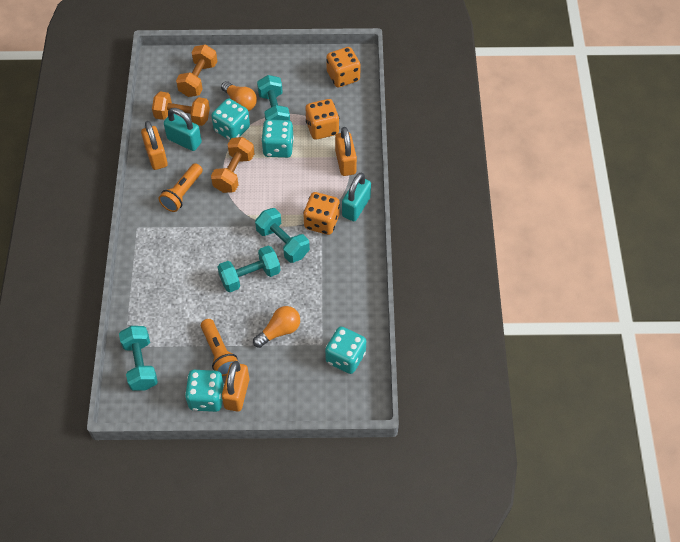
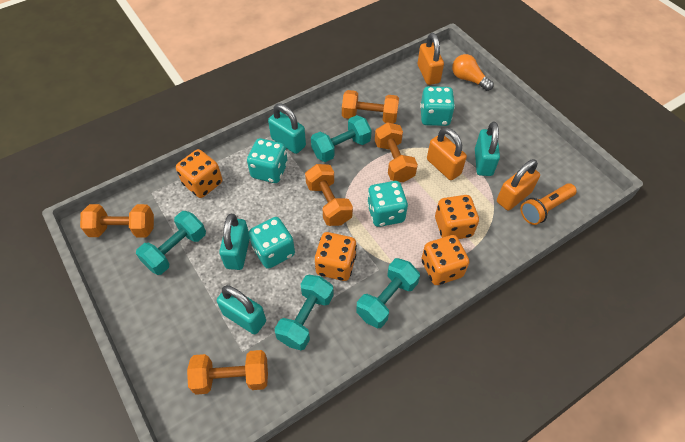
orange dice: [303,192,340,235] [306,99,339,140] [326,47,361,87] = 3 -> [176,149,222,198] [315,232,357,281] [421,235,469,285] [435,195,479,239] = 4
orange dumbbell: [152,91,210,126] [176,44,217,97] [211,137,254,193] = 3 -> [80,204,154,238] [187,350,268,395] [305,164,353,226] [342,90,399,124] [375,122,418,182] = 5
orange flashlight: [159,163,203,212] [201,319,238,376] = 2 -> [520,183,577,225] = 1
orange light bulb: [221,81,257,111] [253,306,300,348] = 2 -> [452,54,494,91] = 1
turquoise padlock: [164,108,202,151] [342,173,371,221] = 2 -> [217,285,266,335] [219,214,250,270] [268,104,306,154] [475,122,500,176] = 4

